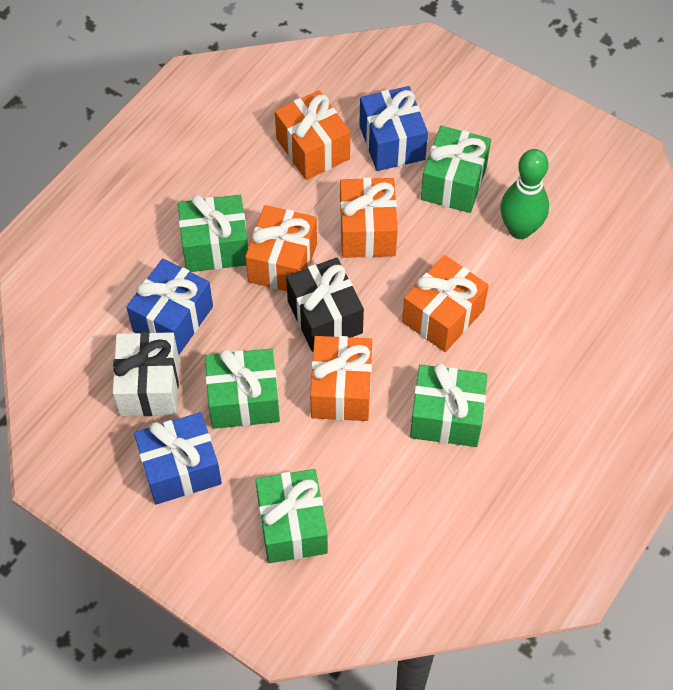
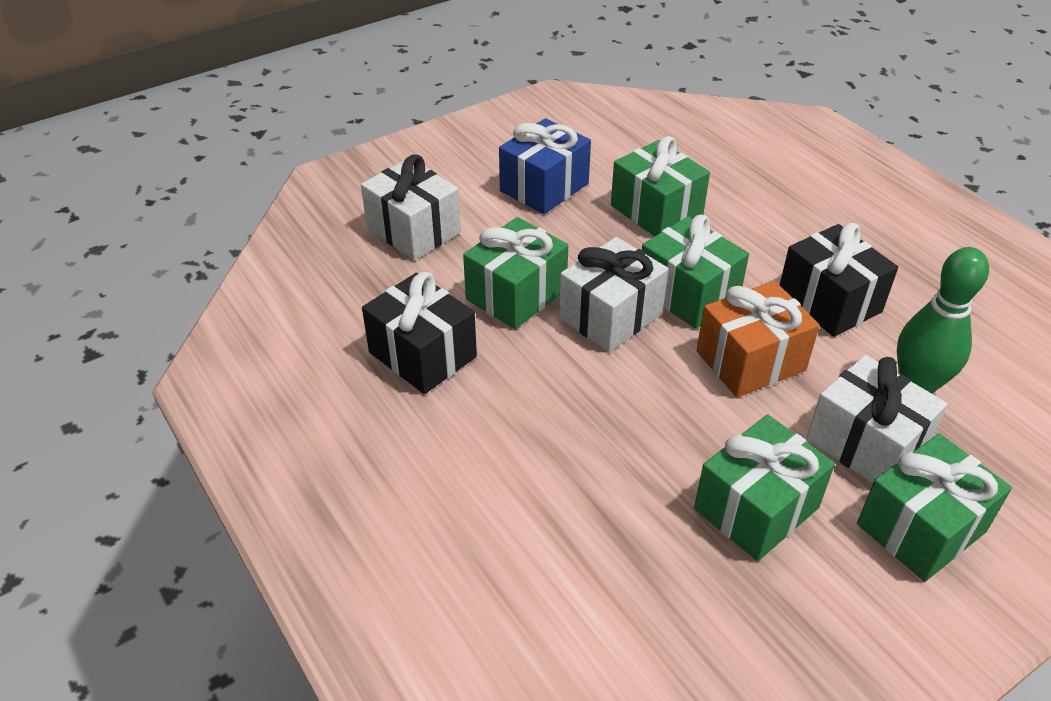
black gift: [286,258,364,352] = 1 -> [362,272,477,394] [780,223,898,337] = 2
blue gift: [126,259,213,355] [134,412,222,505] [359,86,428,171] = 3 -> [499,118,591,214] = 1
orange gift: [245,205,317,291] [275,90,350,180] [310,336,372,421] [340,178,398,258] [402,255,489,352] = 5 -> [696,281,820,397] = 1
white gift: [113,332,179,416] = 1 -> [361,154,461,261] [559,237,669,352] [806,355,948,483] = 3

